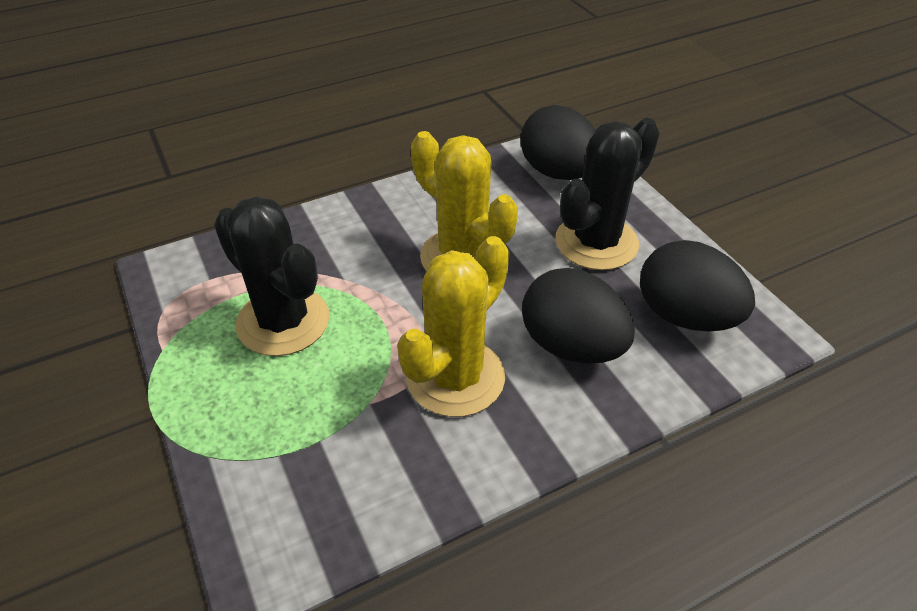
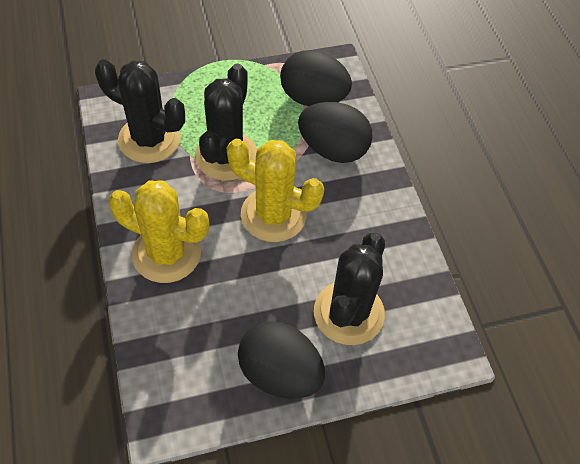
black cactus: [214,196,329,356] [555,118,660,270] = 2 -> [95,59,185,163] [195,63,257,181] [314,232,385,345] = 3

